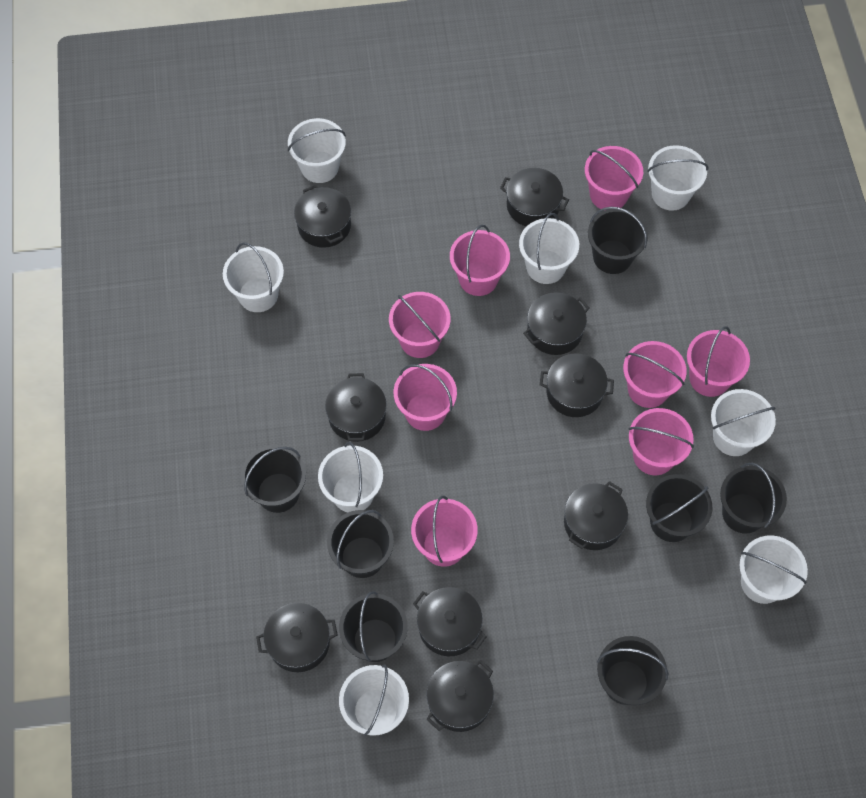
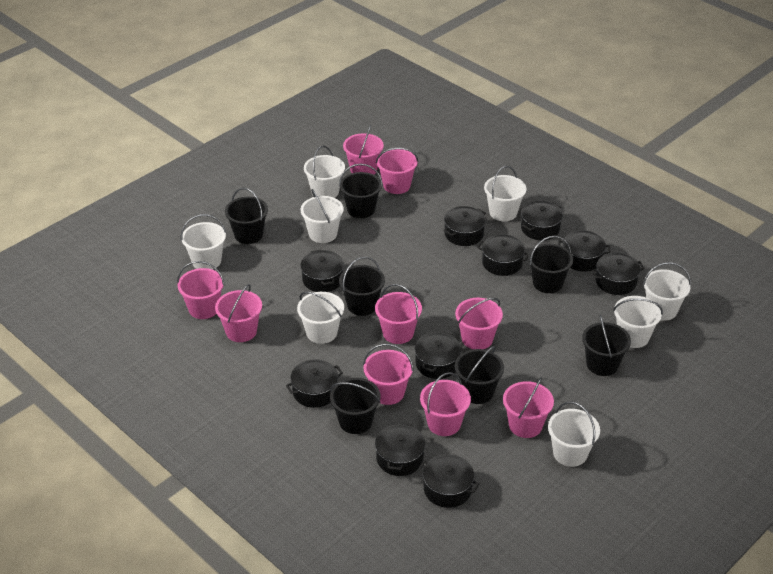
black pot: [256,603,338,672] [294,185,351,248] [325,373,387,442] [413,587,487,656] [426,660,494,732] [500,168,569,226] [523,292,590,355] [540,354,614,417] [564,481,628,550] = 9 -> [286,360,343,408] [300,249,344,292] [375,422,425,476] [415,331,461,379] [418,454,479,508] [443,206,486,246] [477,234,529,276] [521,201,563,240] [558,230,610,272] [592,253,645,295] = 10
pink bucket: [389,292,451,358] [394,364,457,431] [411,496,478,567] [450,225,510,296] [585,146,643,209] [623,341,687,408] [628,408,694,475] [687,326,750,397] = 8 -> [177,261,224,319] [215,284,262,342] [343,125,384,175] [363,344,414,405] [375,284,422,344] [376,148,418,194] [420,372,471,436] [455,298,503,349] [503,377,554,438] = 9

